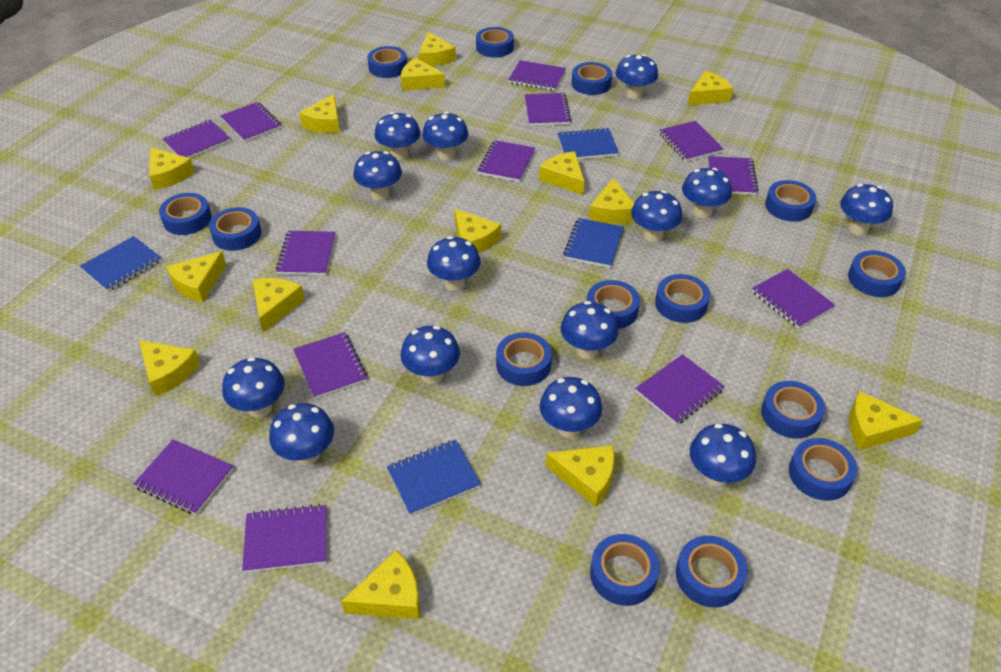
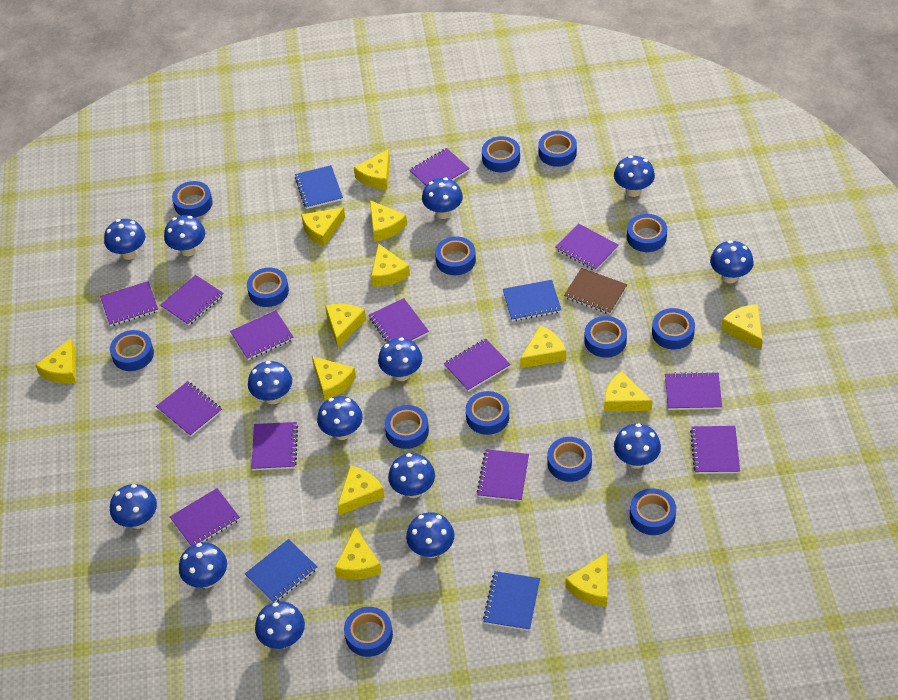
brown notebook: none = 0 -> [564,268,627,314] = 1
yellow cheese: [139,340,200,396] [149,147,195,190] [166,251,226,302] [253,278,305,333] [299,94,340,133] [341,550,420,619] [401,58,445,91] [418,32,456,66] [455,209,501,253] [539,151,584,195] [546,445,614,507] [589,178,635,224] [688,71,733,105] [849,391,923,450] = 14 -> [35,338,76,384] [301,207,345,246] [312,356,356,401] [325,304,366,348] [334,527,382,580] [337,466,385,515] [354,149,390,189] [370,200,407,242] [371,243,410,286] [520,326,566,368] [565,553,607,607] [604,371,652,412] [721,304,763,350] = 13

